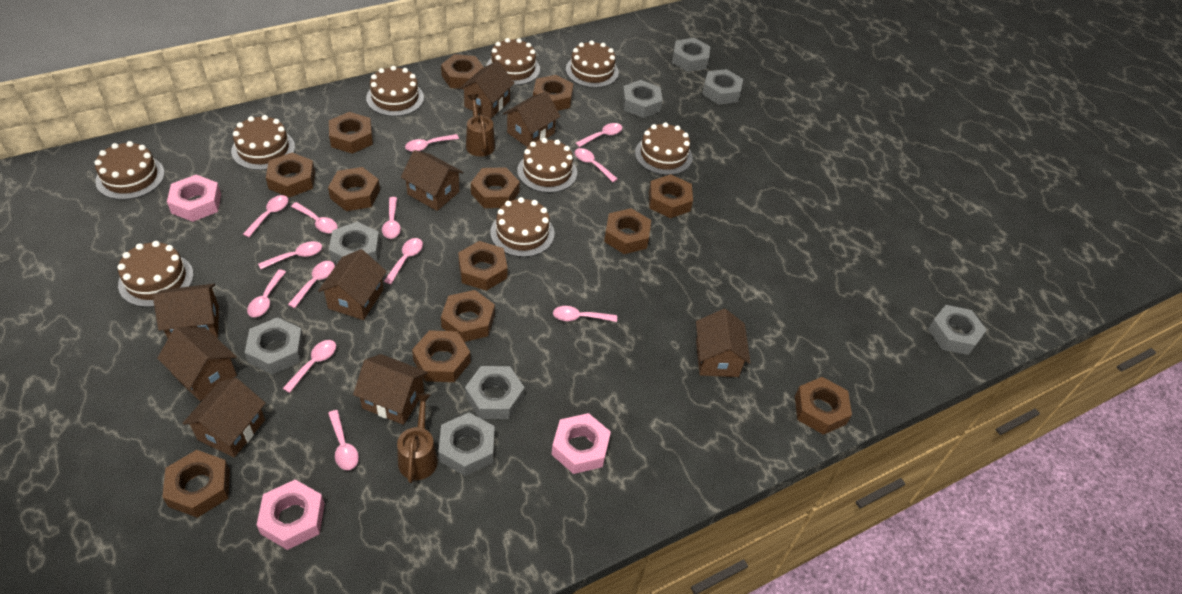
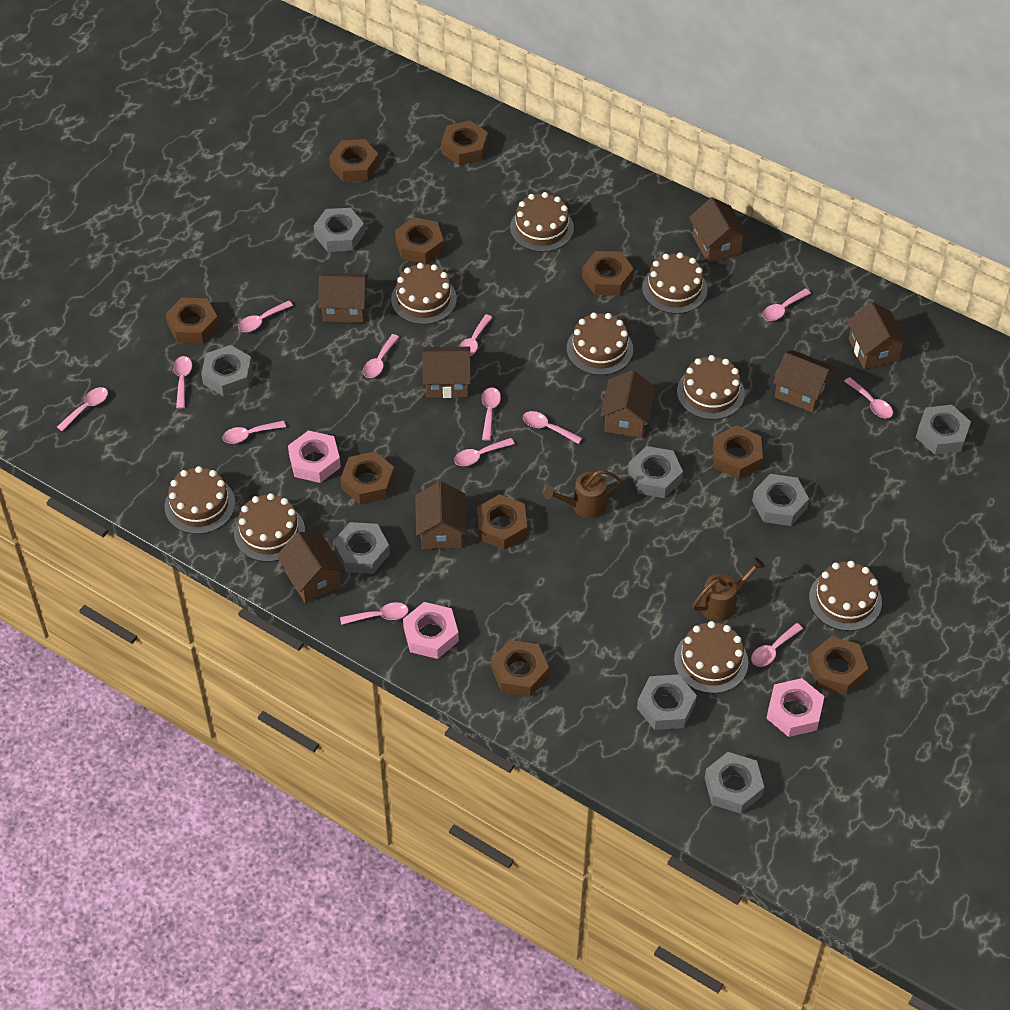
brown house: [153,284,219,338] [157,327,237,401] [182,378,265,457] [318,249,387,320] [353,354,428,425] [401,150,463,211] [459,61,515,119] [503,92,561,147] [696,309,751,377] = 9 -> [277,532,345,603] [318,272,368,323] [415,481,467,549] [422,347,471,398] [600,370,656,438] [689,197,748,263] [773,350,836,413] [847,302,908,369] = 8
brown nut: [162,450,230,518] [266,153,315,198] [328,167,380,211] [329,112,373,154] [412,330,471,382] [441,54,484,89] [441,290,495,342] [458,241,508,291] [471,167,520,208] [533,75,573,111] [604,208,651,254] [649,174,693,218] [795,377,852,435] = 13 -> [166,297,219,344] [329,139,379,182] [340,452,395,504] [395,217,444,264] [441,121,488,166] [477,494,527,550] [491,640,549,697] [582,251,634,296] [713,425,763,479] [809,637,868,695] = 10

